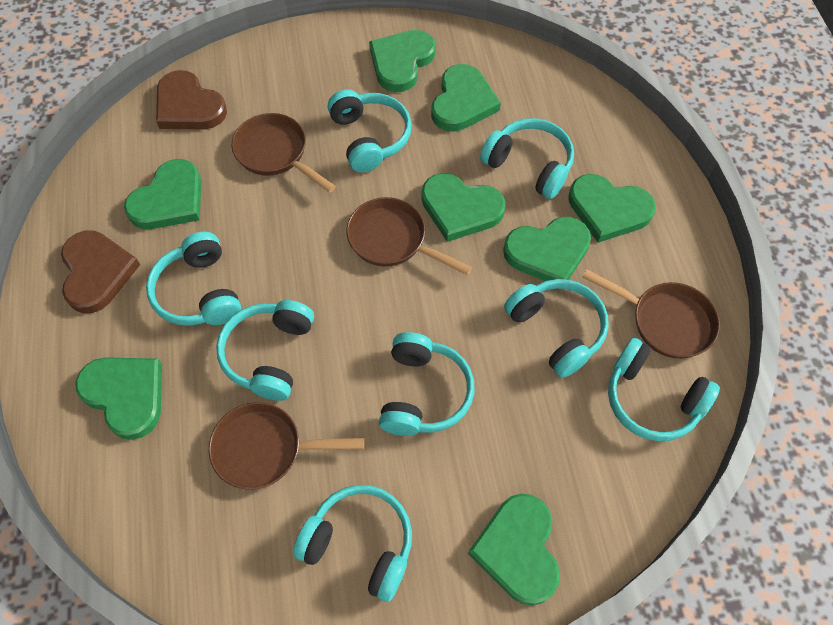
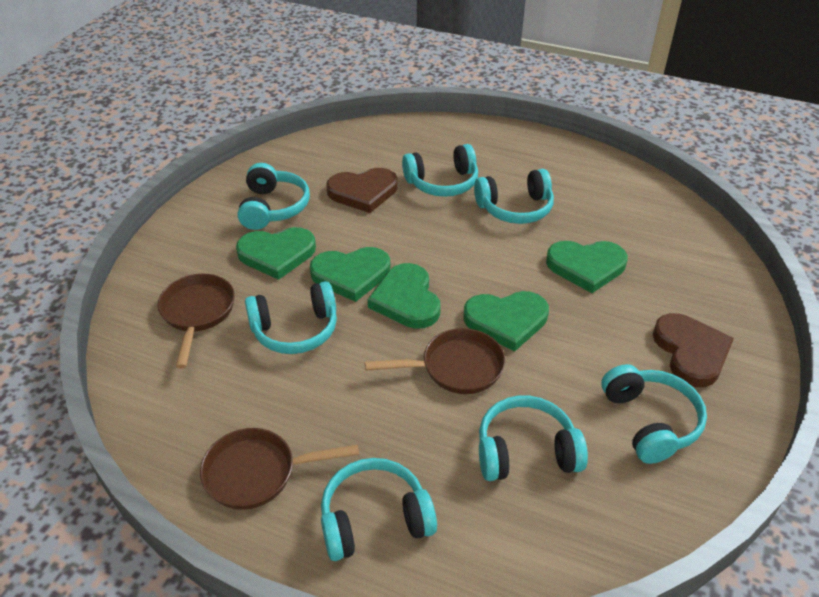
brown pan: [209,402,365,490] [232,113,336,193] [346,197,472,275] [582,269,720,359] = 4 -> [158,274,235,369] [200,428,359,510] [365,328,505,394] = 3
green heart: [76,357,162,440] [124,159,201,229] [369,30,436,92] [421,173,506,242] [431,64,501,132] [468,494,560,606] [503,217,591,281] [568,174,656,243] = 8 -> [236,227,316,280] [310,247,390,302] [368,263,441,329] [463,291,549,351] [546,241,628,293] = 5
turquoise headphones: [146,232,241,325] [216,300,314,401] [293,485,412,602] [328,90,412,172] [379,332,475,436] [480,118,574,199] [504,279,609,378] [608,338,720,441] = 8 -> [237,163,310,230] [245,281,337,354] [321,458,437,561] [402,144,478,197] [474,169,554,224] [479,395,588,481] [601,364,707,464] = 7

